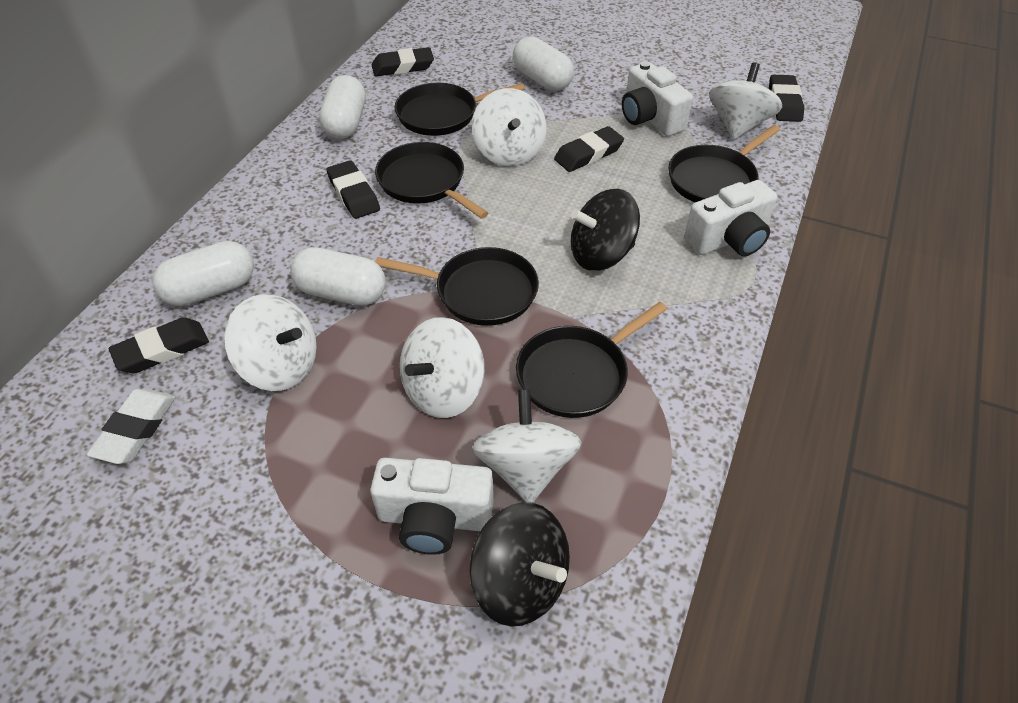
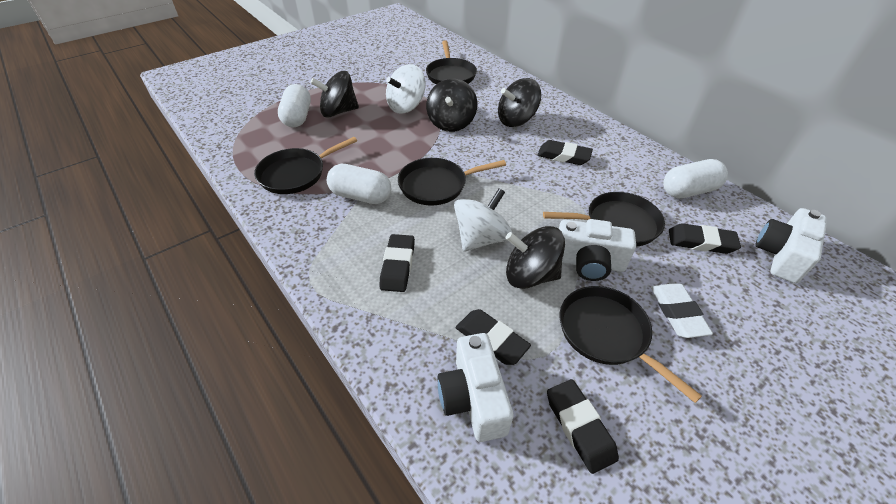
black spinning top: [469,502,570,627] [571,189,640,271] = 2 -> [310,71,359,118] [426,79,477,132] [498,78,541,127] [506,226,565,289] = 4
white capsule: [152,241,254,306] [290,247,386,306] [319,75,365,139] [513,36,574,91] = 4 -> [278,84,311,127] [327,164,391,204] [663,159,728,198] = 3
white spinning top: [224,294,317,391] [400,317,485,418] [472,88,547,166] [472,389,581,503] [709,62,782,140] = 5 -> [386,64,426,114] [454,188,512,251] = 2

